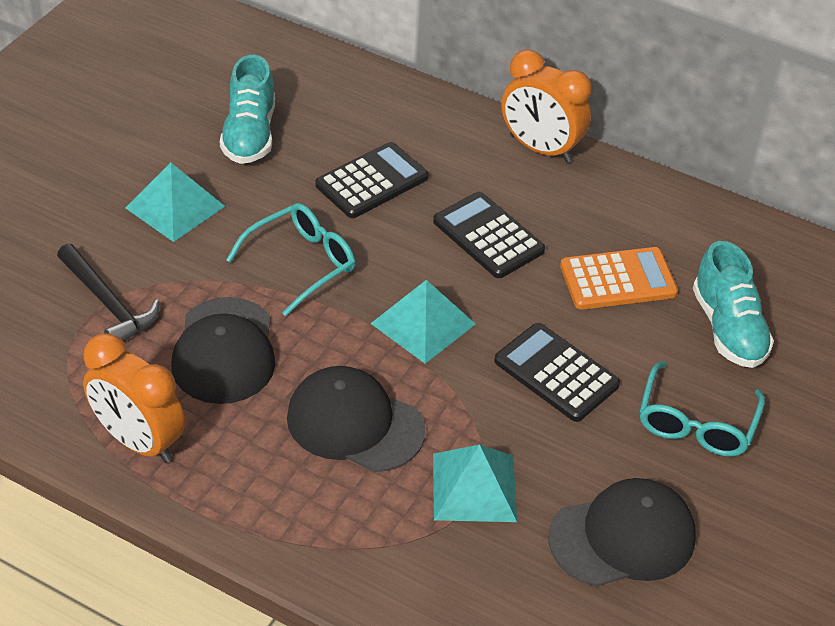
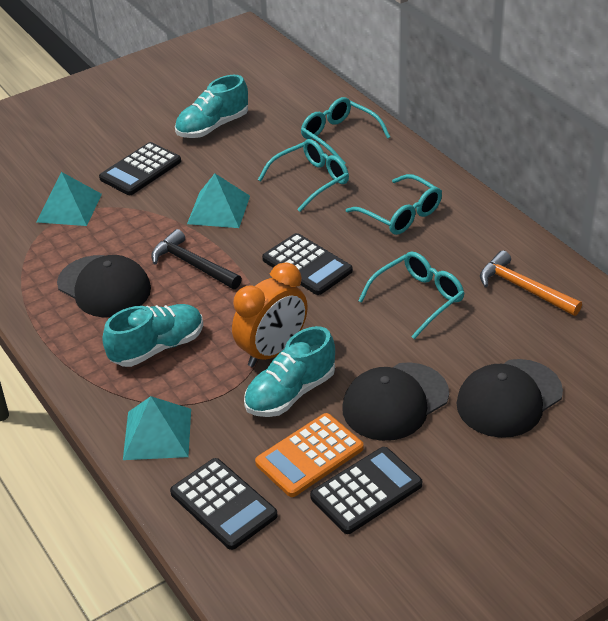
black calculator: [316,142,428,218] [433,192,545,278] [494,323,620,422] = 3 -> [99,142,181,195] [170,458,278,550] [262,233,353,295] [310,447,422,534] = 4
orange clock: [83,333,185,463] [501,50,591,163] = 2 -> [232,262,308,367] = 1
orange hammer: none = 0 -> [480,250,582,316] = 1
turquoise glasses: [226,203,355,316] [639,361,765,456] = 2 -> [258,139,349,212] [301,97,390,164] [346,174,442,235] [358,252,464,339] = 4
turquoise shoe: [220,54,275,164] [693,241,774,368] = 2 -> [102,304,203,367] [175,75,248,138] [244,326,335,417] = 3

